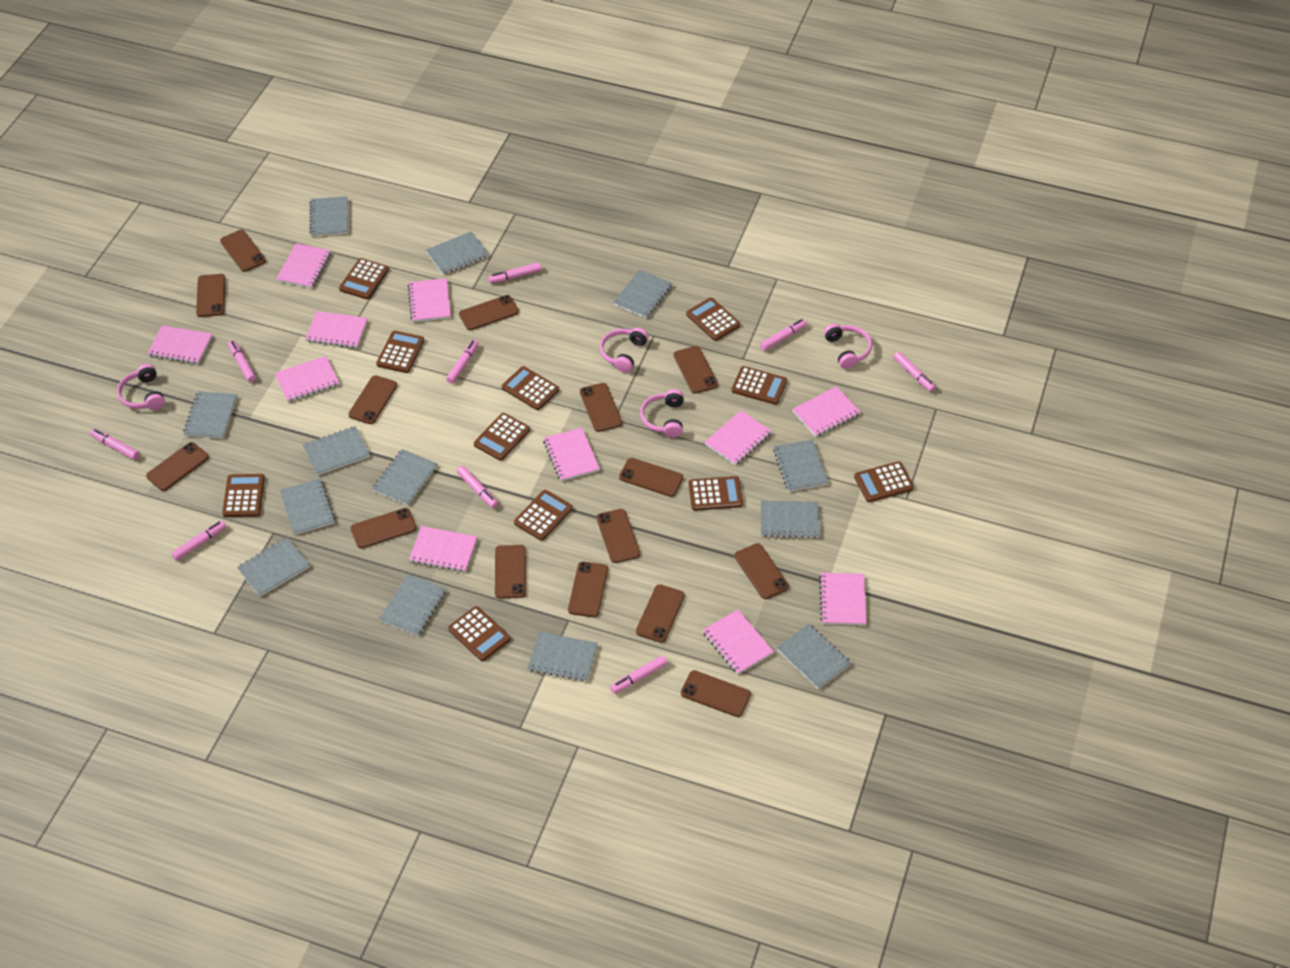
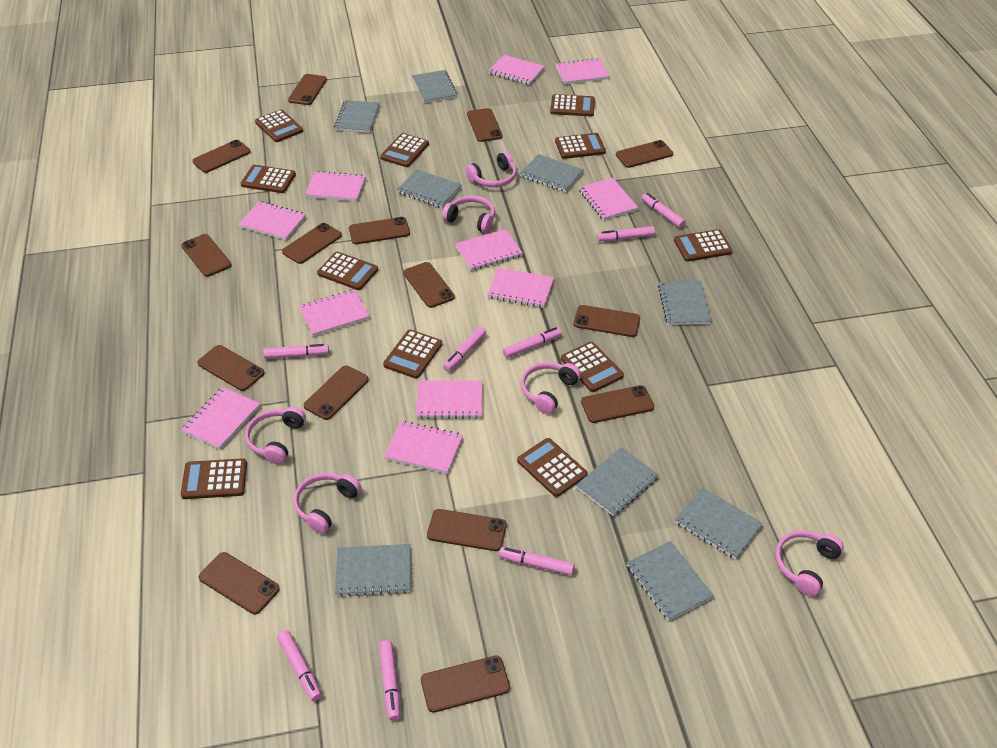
grey notebook: [183,391,237,439] [237,538,310,597] [280,479,335,535] [303,426,370,476] [309,196,348,236] [372,449,437,505] [379,574,446,636] [426,231,488,275] [527,632,598,682] [613,270,672,318] [761,500,820,538] [773,440,829,492] [777,624,851,689] = 13 -> [334,100,379,133] [335,544,410,597] [397,169,462,208] [412,70,458,103] [520,154,584,192] [576,447,659,516] [627,541,714,621] [658,281,711,325] [675,487,763,559] = 9
pink headphones: [117,364,165,410] [600,328,648,373] [640,389,684,438] [823,324,872,369] = 4 -> [245,407,306,464] [294,473,361,534] [442,196,495,233] [465,151,517,187] [521,362,581,414] [775,530,844,596] = 6
pink marker: [90,429,139,460] [171,521,226,561] [228,340,256,382] [446,340,479,384] [457,466,498,508] [488,262,541,284] [610,655,668,694] [760,319,807,351] [893,351,936,392] = 9 -> [263,344,329,359] [277,630,322,701] [379,640,400,721] [443,326,486,372] [499,547,575,575] [503,327,562,358] [597,226,655,241] [642,193,686,228] = 8

